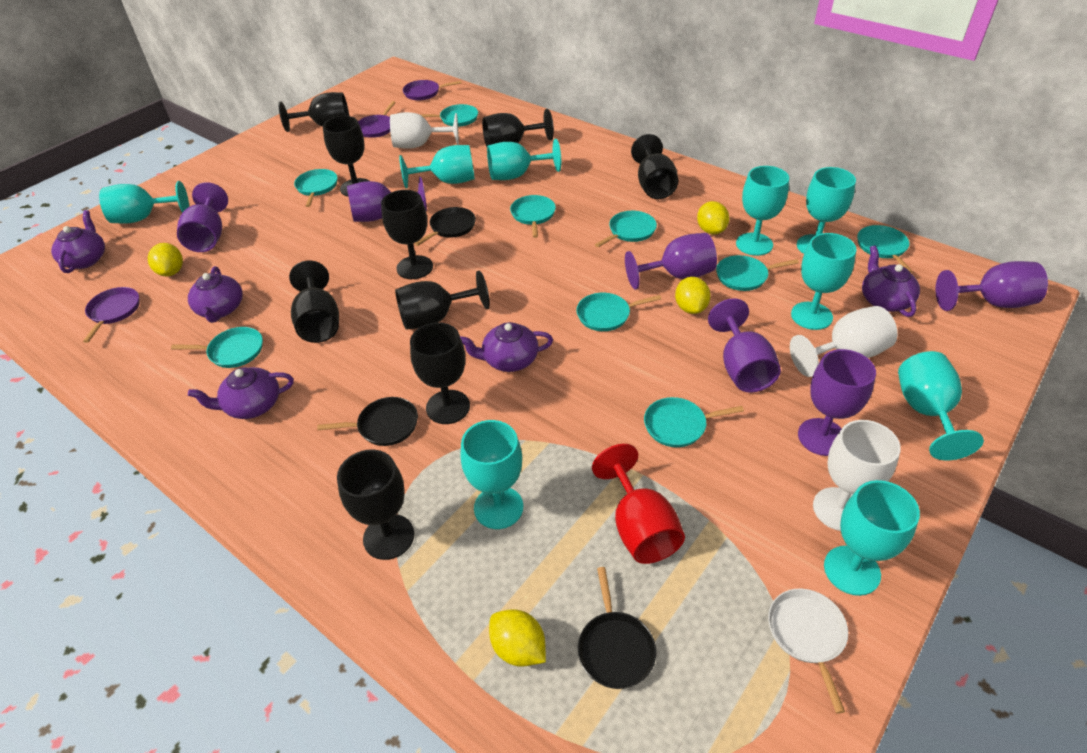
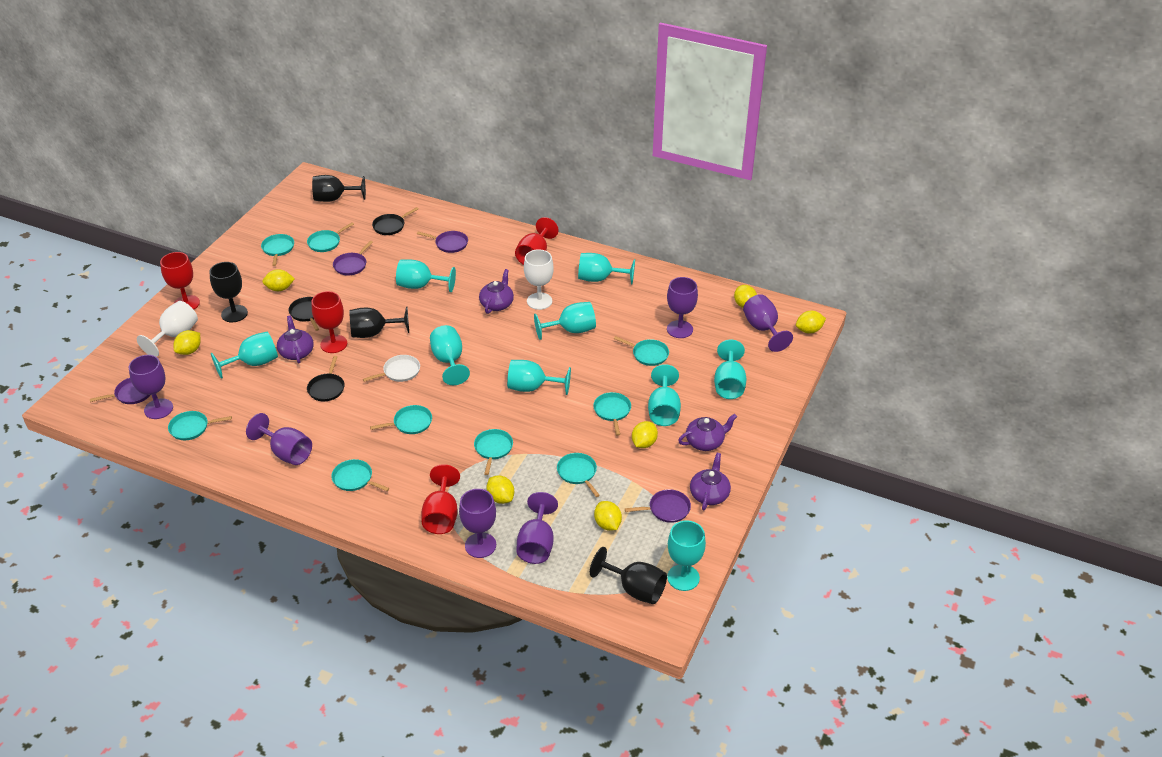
black goblet: [279,92,349,132] [289,260,339,343] [323,116,369,196] [337,449,414,560] [381,190,433,279] [395,271,490,330] [410,322,470,424] [482,109,554,147] [631,134,678,199] = 9 -> [209,262,248,322] [312,175,366,202] [349,307,409,338] [590,547,667,604] = 4
purple pan: [83,287,140,343] [358,101,396,138] [403,80,461,100] = 3 -> [90,378,150,404] [333,241,373,276] [417,231,468,253] [625,489,691,523] = 4
purple teapot: [51,210,105,273] [188,266,243,323] [188,367,294,419] [460,322,553,372] [862,246,920,317] = 5 -> [277,315,314,364] [479,269,514,314] [678,414,737,451] [690,453,731,510] = 4
red goblet: [592,444,685,564] = 1 -> [160,252,200,309] [312,291,347,353] [421,464,460,534] [515,217,559,265] = 4
white goblet: [390,112,459,149] [790,306,898,377] [813,420,901,531] = 3 -> [137,301,198,357] [524,249,554,310] = 2
yellow lemon: [148,243,183,277] [489,610,546,667] [675,277,711,314] [697,201,729,235] = 4 -> [174,330,200,355] [262,269,295,291] [487,475,514,504] [594,501,622,531] [632,421,658,448] [734,285,757,308] [796,311,826,333] = 7

